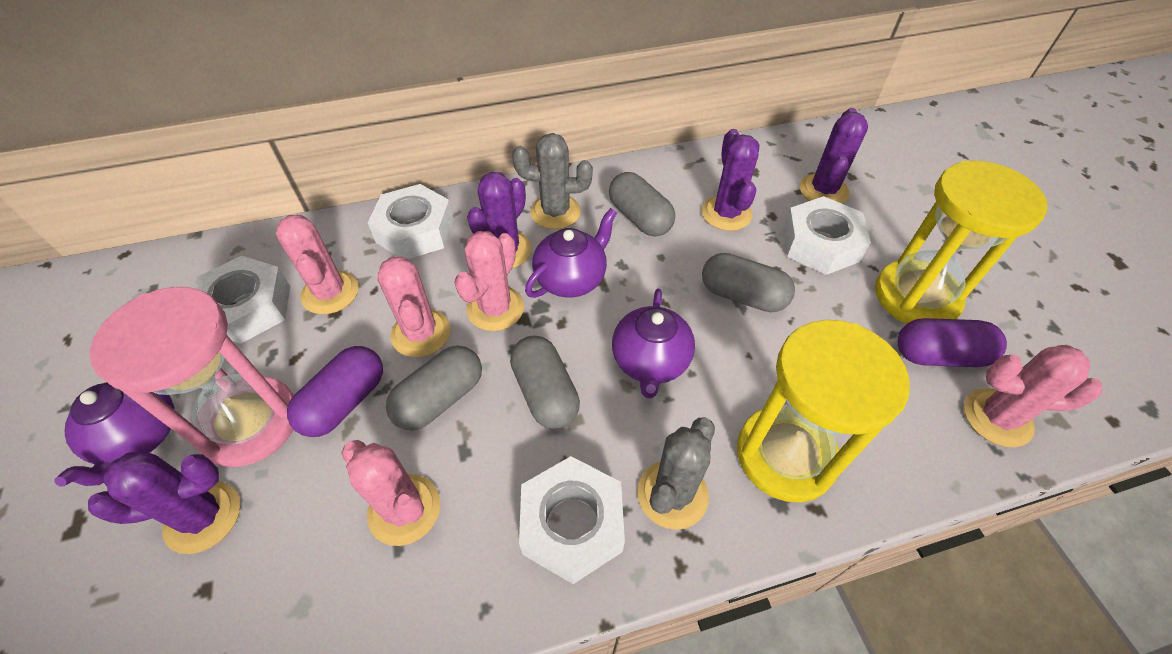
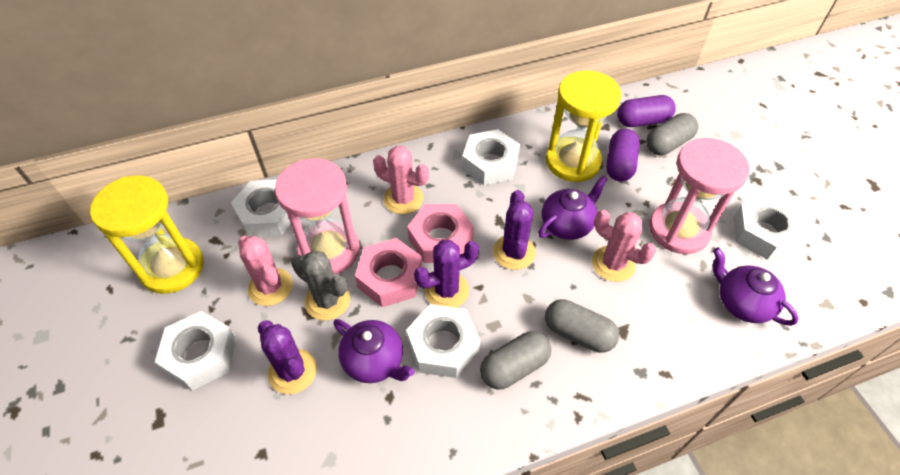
grey cactus: [512,133,593,229] [637,417,715,530] = 2 -> [291,250,350,320] = 1
grey capsule: [386,346,482,430] [510,336,580,429] [609,172,675,236] [702,253,795,312] = 4 -> [480,331,551,389] [545,299,619,353] [646,113,698,155] = 3
pink cactus: [276,215,359,314] [341,440,440,546] [377,256,451,357] [454,231,524,331] [964,345,1102,447] = 5 -> [238,236,293,306] [373,146,429,214] [592,210,656,282] = 3
pink hourglass: [90,287,294,467] = 1 -> [275,158,360,275] [649,138,750,254] = 2
pink nut: none = 0 -> [355,238,422,307] [407,204,474,263] = 2
purple cactus: [88,452,240,554] [467,172,532,268] [702,129,759,231] [799,108,868,204] = 4 -> [258,320,317,394] [414,240,479,308] [493,190,536,270] = 3
white nut: [194,256,291,344] [368,184,454,259] [519,456,625,584] [783,196,871,275] = 4 -> [155,311,237,390] [231,179,291,237] [406,304,480,378] [462,129,520,185] [733,195,805,260] = 5

